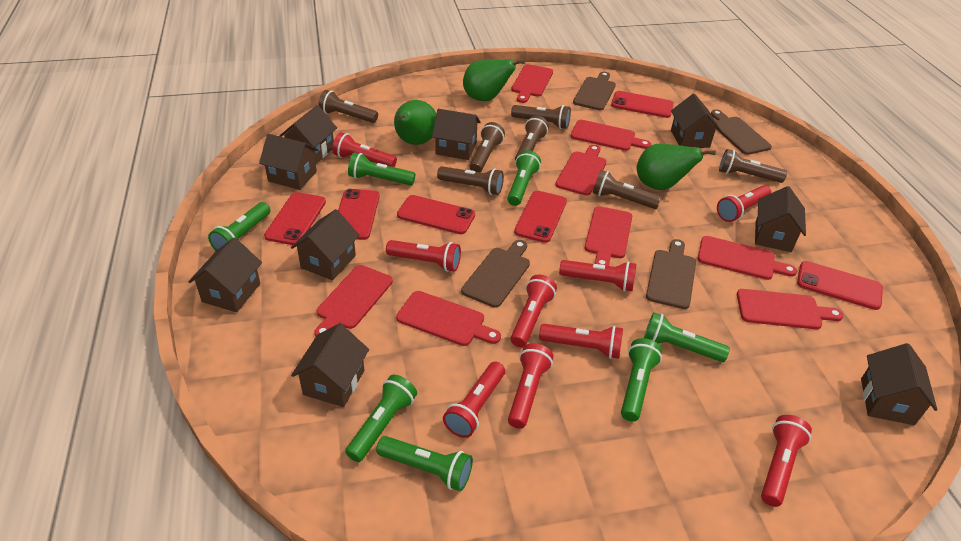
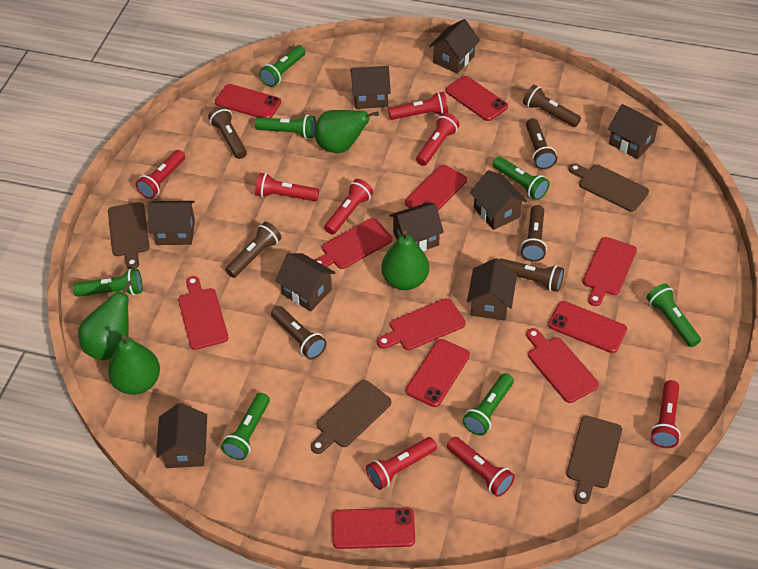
green pear: [394,100,436,145] [463,59,525,101] [637,144,716,190] = 3 -> [78,280,133,360] [108,335,160,395] [314,110,379,153] [381,230,429,290] = 4
red cutting board: [314,265,393,337] [396,291,501,346] [511,64,553,103] [555,145,606,195] [571,120,651,151] [585,206,632,266] [698,236,797,280] [737,289,844,329] = 8 -> [178,276,229,350] [315,218,393,269] [377,298,466,350] [526,328,599,403] [583,237,637,306] = 5
red flashlight: [332,132,397,167] [386,240,461,272] [443,362,505,438] [508,343,553,429] [511,275,557,347] [539,324,623,359] [559,260,636,292] [717,185,771,222] [761,415,812,507] = 9 -> [136,150,185,199] [255,173,319,201] [324,179,373,235] [366,437,437,490] [388,92,448,120] [416,113,460,166] [447,437,515,497] [650,380,681,448] = 8

